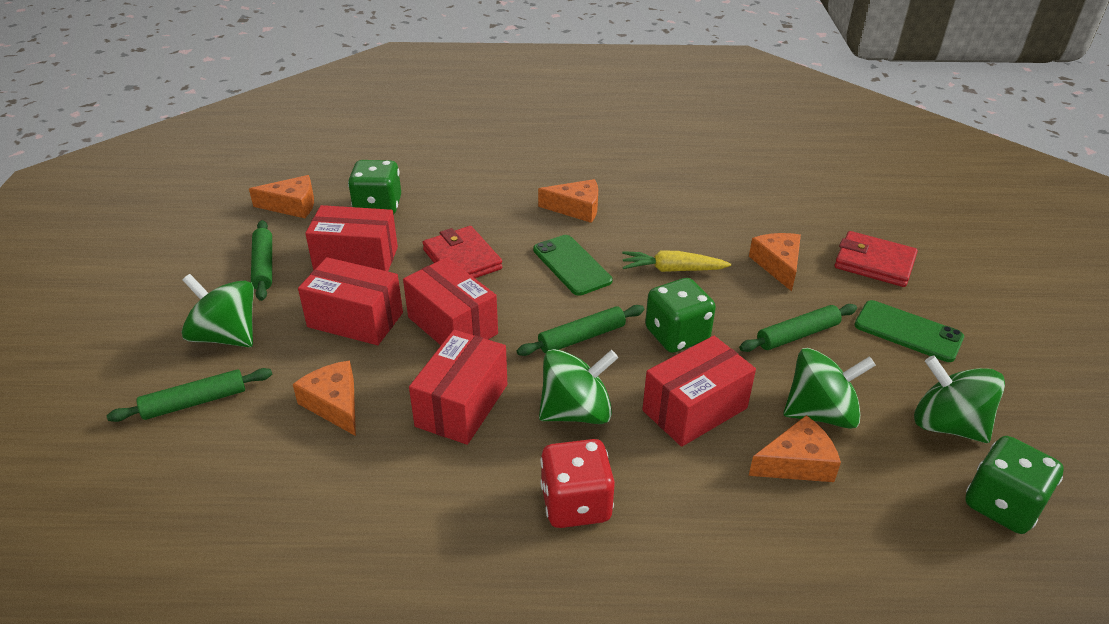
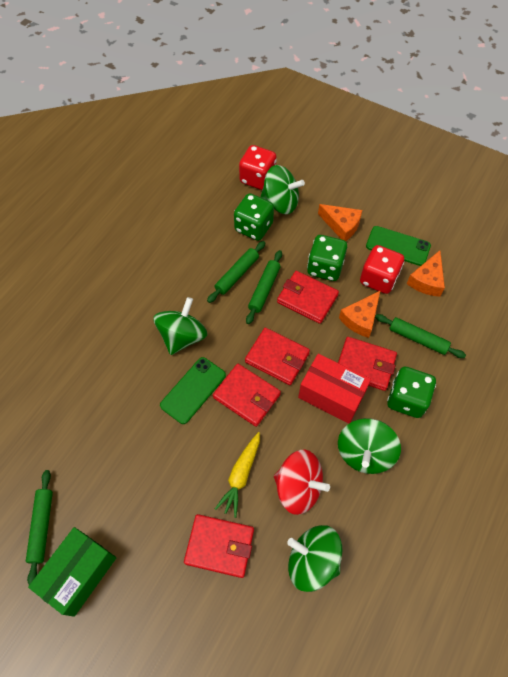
green box: none = 0 -> [28,527,117,617] = 1
orange cheese: [249,175,314,218] [293,360,356,436] [538,179,598,223] [748,415,841,482] [749,233,801,291] = 5 -> [318,204,362,241] [339,290,381,338] [407,250,445,297] = 3
red box: [298,257,403,345] [305,205,398,271] [403,257,498,345] [409,330,507,445] [642,336,756,447] = 5 -> [298,354,371,424] = 1
red dice: [540,439,615,528] = 1 -> [239,145,277,190] [360,245,404,294] = 2
red spinning top: none = 0 -> [274,449,330,515] = 1
red wallet: [422,226,502,278] [835,231,918,287] = 2 -> [184,514,254,578] [213,364,281,427] [245,328,310,385] [277,271,339,324] [338,337,397,391] = 5

